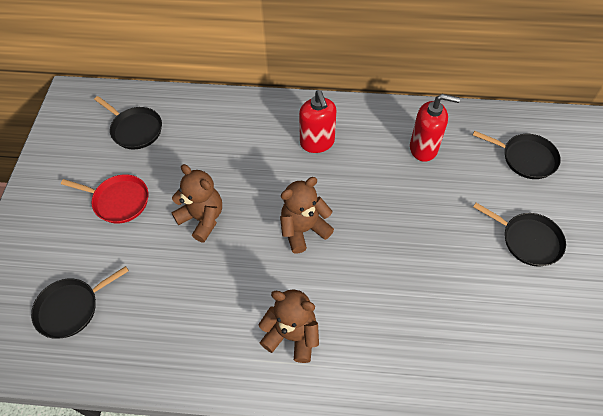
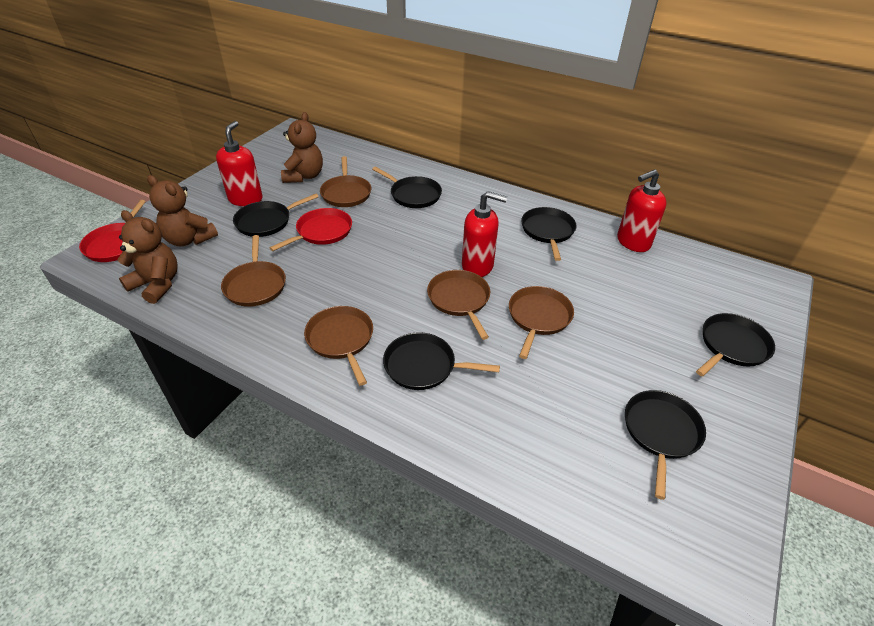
black pan: [31,266,129,339] [94,96,162,150] [473,131,561,179] [473,203,566,266] = 4 -> [233,194,319,237] [372,167,442,208] [383,332,500,390] [521,207,577,261] [625,390,706,500] [696,313,775,376] = 6
brown pan: none = 0 -> [221,235,286,307] [304,306,373,386] [320,156,371,207] [427,270,490,340] [509,286,574,359] = 5
red pan: [61,174,148,224] = 1 -> [79,200,146,262] [269,208,352,251] = 2
red soap dispenser: [299,90,337,153] [410,94,460,162] = 2 -> [216,121,263,206] [462,191,507,277] [617,169,666,252] = 3

